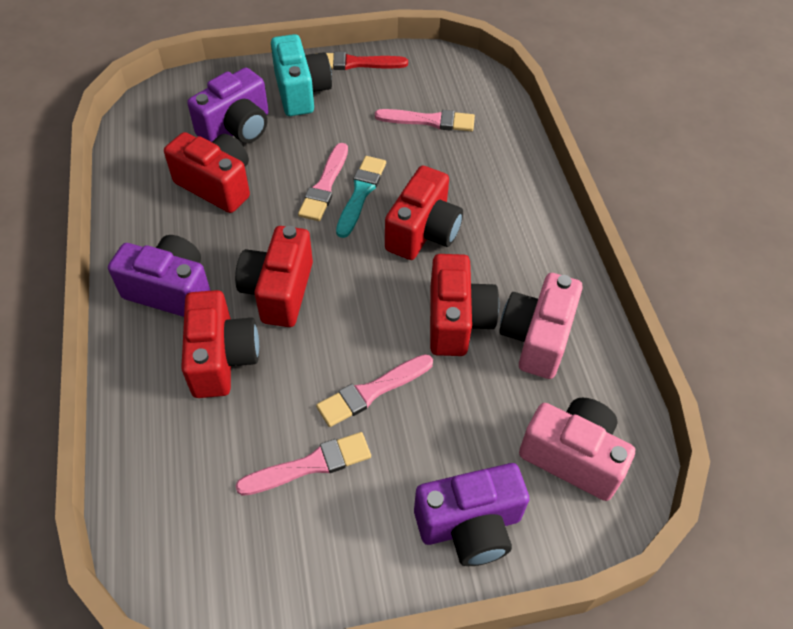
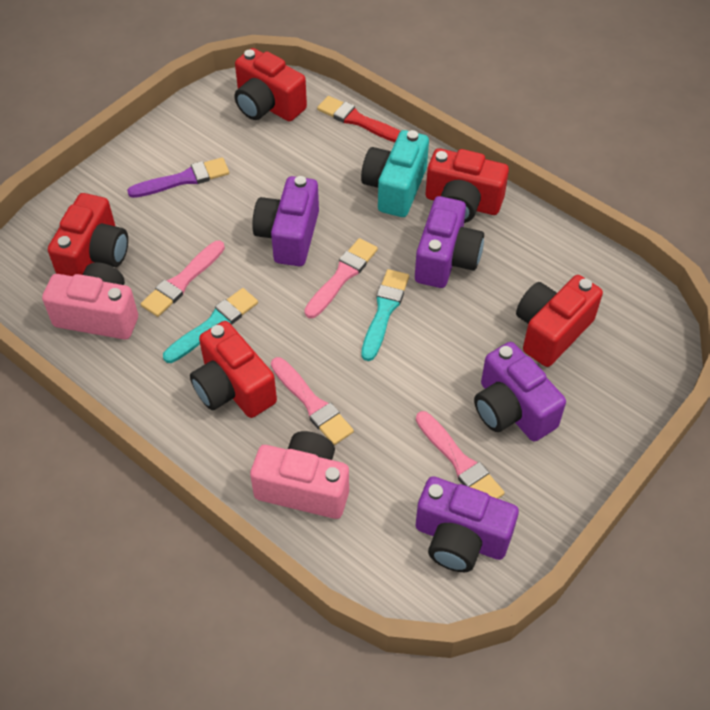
purple brush: none = 0 -> [127,157,229,198] = 1
purple camera: [108,235,210,317] [187,67,269,143] [414,463,529,566] = 3 -> [252,176,319,266] [415,196,484,288] [416,476,519,572] [474,342,566,442] = 4
turquoise brush: [336,156,386,238] = 1 -> [163,288,258,363] [361,269,409,361] = 2

